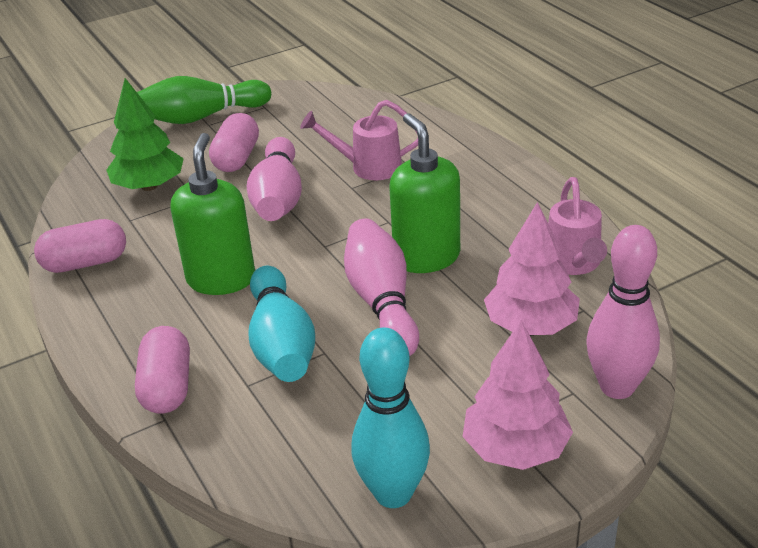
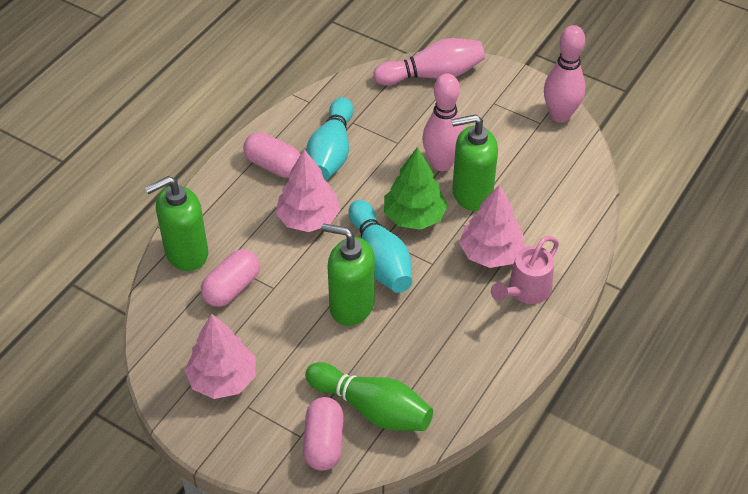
green soap dispenser: [171,133,255,295] [389,113,460,273] = 2 -> [145,176,208,271] [321,223,375,326] [452,114,498,211] = 3
pink tree: [462,320,573,470] [484,202,580,335] = 2 -> [185,314,255,399] [276,149,340,232] [459,185,525,268] = 3
pink watering can: [300,100,418,180] [548,177,607,275] = 2 -> [491,236,559,304] = 1

